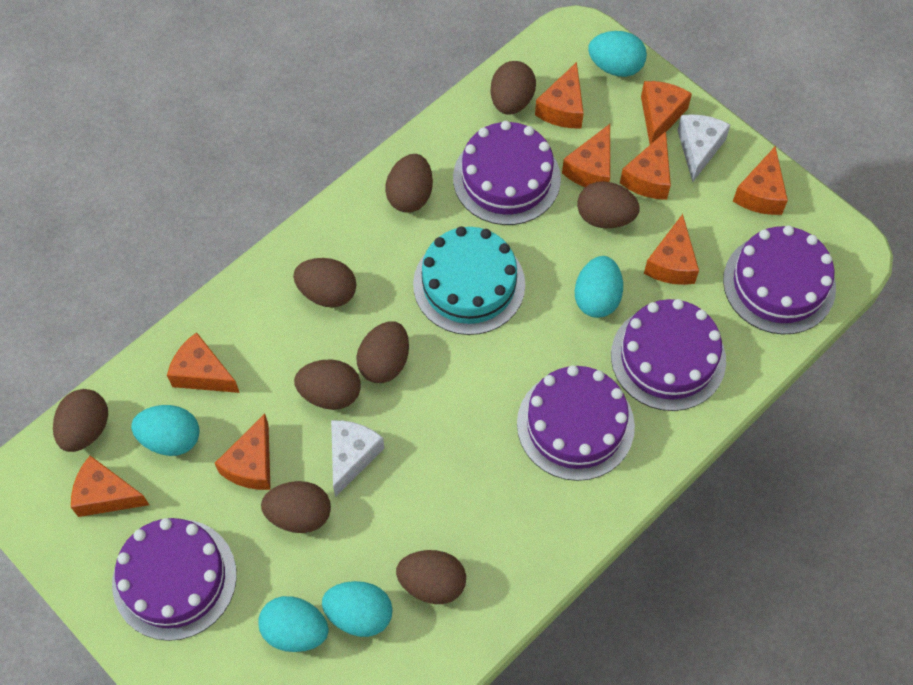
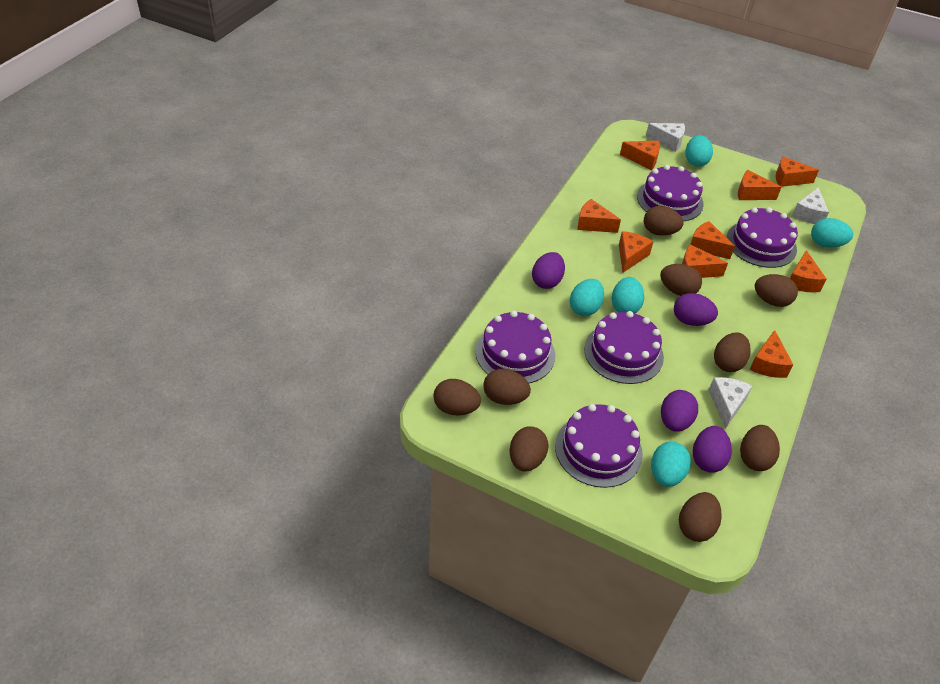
purple egg: none = 0 -> [532,252,565,289] [661,390,698,432] [674,293,718,326] [693,426,732,473] = 4
turquoise cake: [413,226,525,335] = 1 -> none = 0
white cheese: [331,420,384,497] [677,114,730,182] = 2 -> [646,123,685,152] [708,377,752,429] [792,187,829,224] = 3

